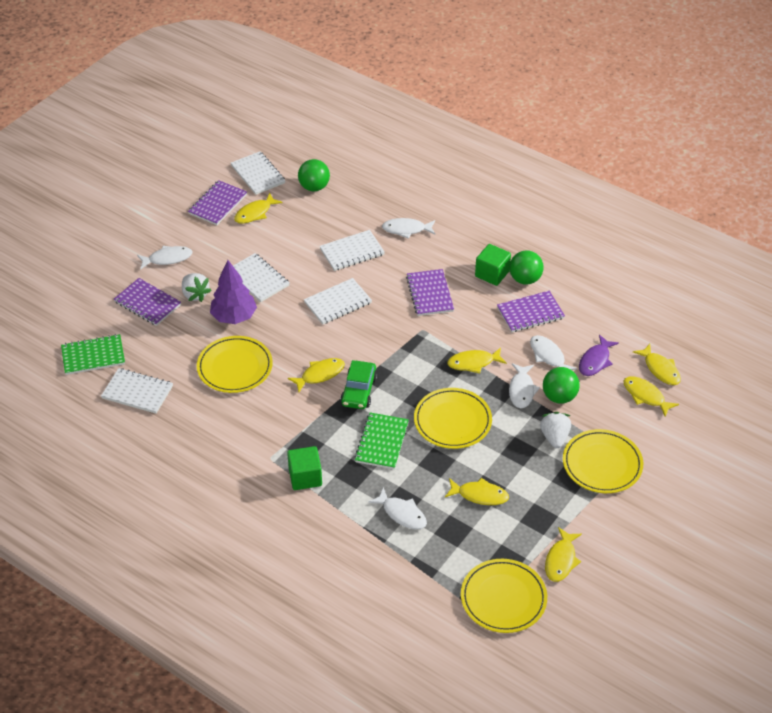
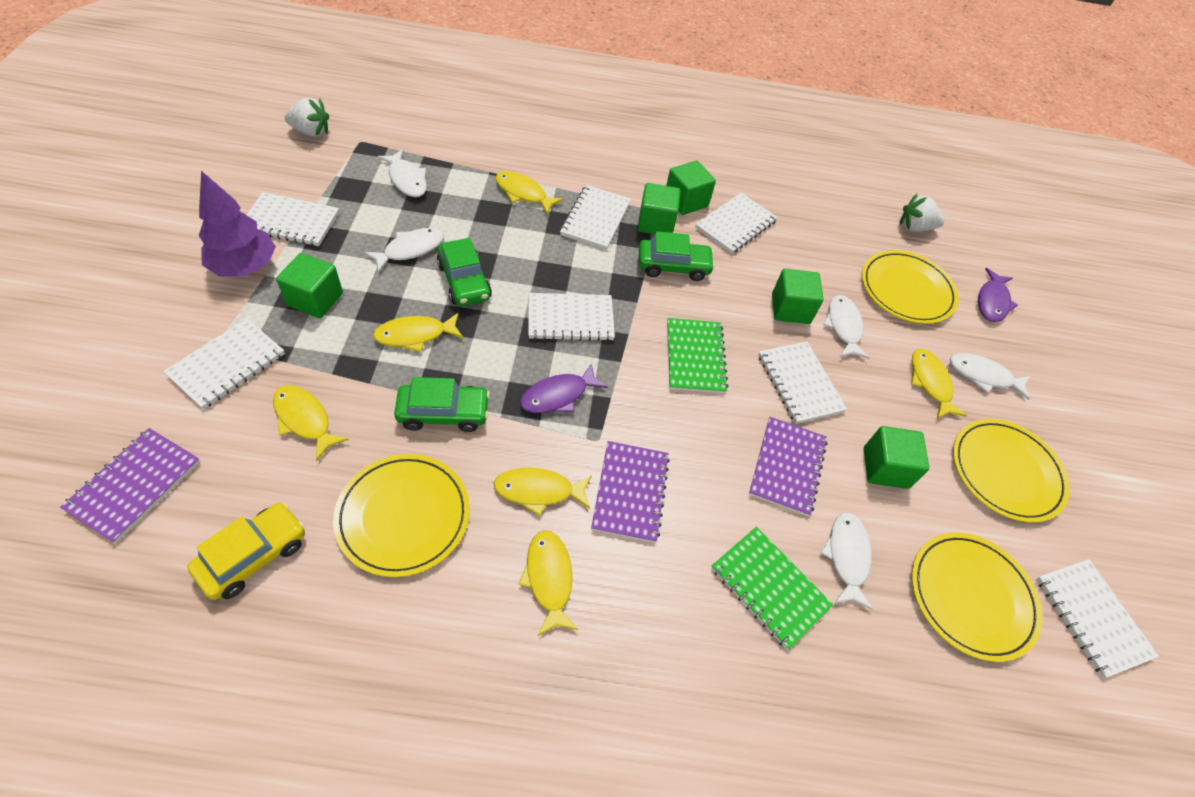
green ball: [298,159,330,191] [509,250,544,284] [543,367,580,404] = 3 -> none = 0
green car: [340,360,378,409] = 1 -> [394,377,490,432] [437,238,492,306] [639,231,715,281] = 3
green cube: [287,446,322,490] [475,244,511,286] = 2 -> [276,253,343,318] [638,183,680,234] [666,160,716,215] [772,269,824,324] [864,426,930,489] = 5
purple fish: [579,335,619,376] = 1 -> [520,363,608,413] [978,268,1018,322] = 2
purple notebook: [114,278,181,326] [188,180,247,225] [406,269,454,316] [497,291,565,332] = 4 -> [60,428,200,544] [591,441,670,543] [749,417,828,516] = 3
white notebook: [101,368,173,414] [231,151,286,195] [233,253,289,302] [304,278,372,324] [319,230,385,271] = 5 -> [163,318,285,410] [247,192,339,246] [528,293,615,341] [560,185,631,250] [695,193,778,254] [758,341,847,424] [1036,559,1159,678] = 7
yellow car: none = 0 -> [187,503,305,600] = 1
yellow fish: [234,193,283,224] [288,358,345,392] [445,478,509,505] [447,347,507,373] [545,527,582,582] [623,376,679,417] [633,344,681,385] = 7 -> [273,385,349,461] [373,313,463,352] [493,468,592,516] [495,171,563,214] [518,530,578,636] [911,349,967,419] = 6

